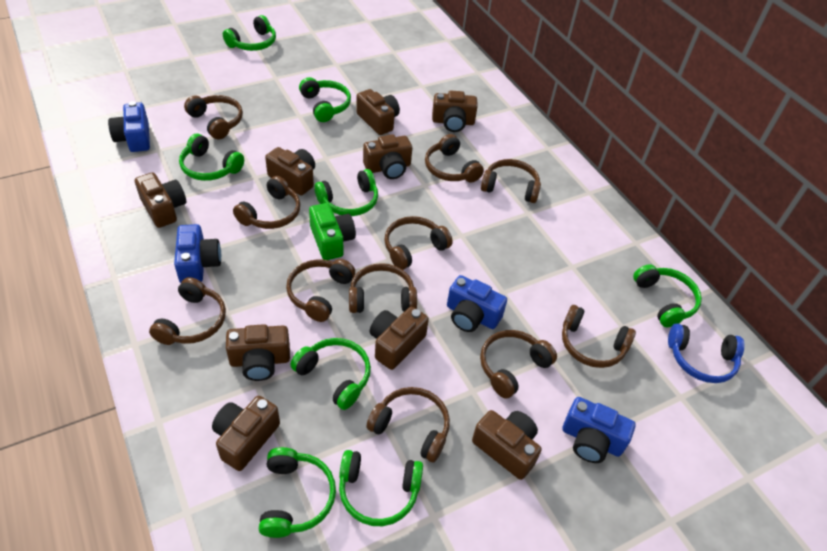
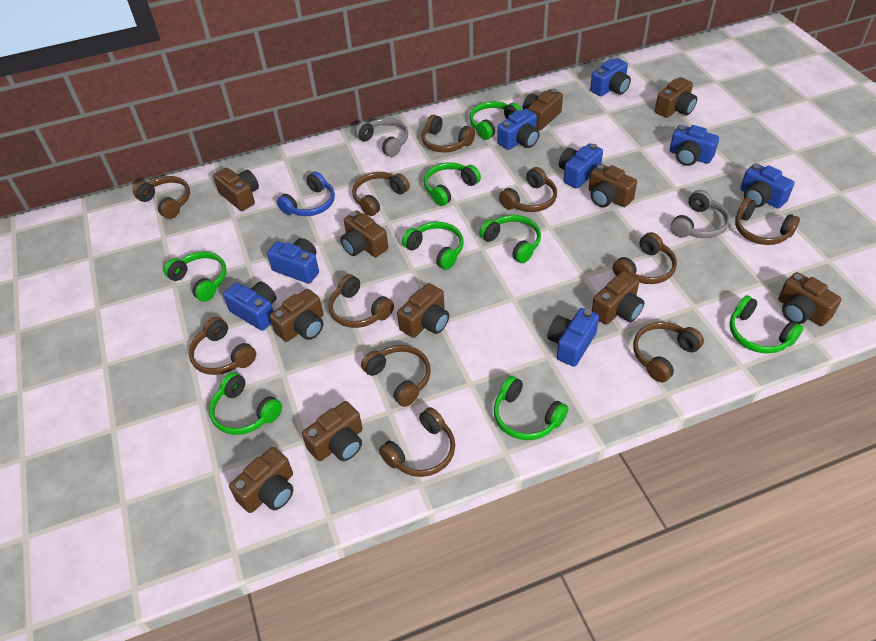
blue camera: [108,101,150,152] [174,224,221,283] [447,275,507,332] [563,397,635,463] = 4 -> [223,281,276,331] [267,238,319,284] [497,109,540,150] [547,308,599,367] [559,143,603,189] [590,58,631,96] [670,125,719,166] [740,163,794,209] = 8
brown camera: [135,172,186,228] [212,396,280,471] [226,324,290,381] [265,147,315,195] [356,89,400,135] [363,134,412,179] [370,306,429,370] [432,91,478,132] [472,410,541,480] = 9 -> [213,168,259,211] [229,447,294,513] [270,289,324,342] [302,401,363,461] [340,210,388,257] [397,283,449,338] [523,89,563,130] [589,164,637,207] [592,271,645,325] [655,77,697,118] [778,272,842,326] = 11
green camera: [309,203,356,260] = 1 -> none = 0
grey headphones: none = 0 -> [355,118,408,157] [670,190,730,238] = 2

